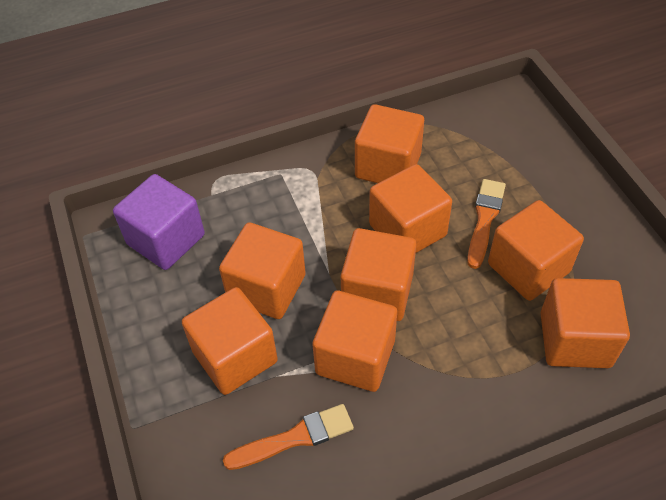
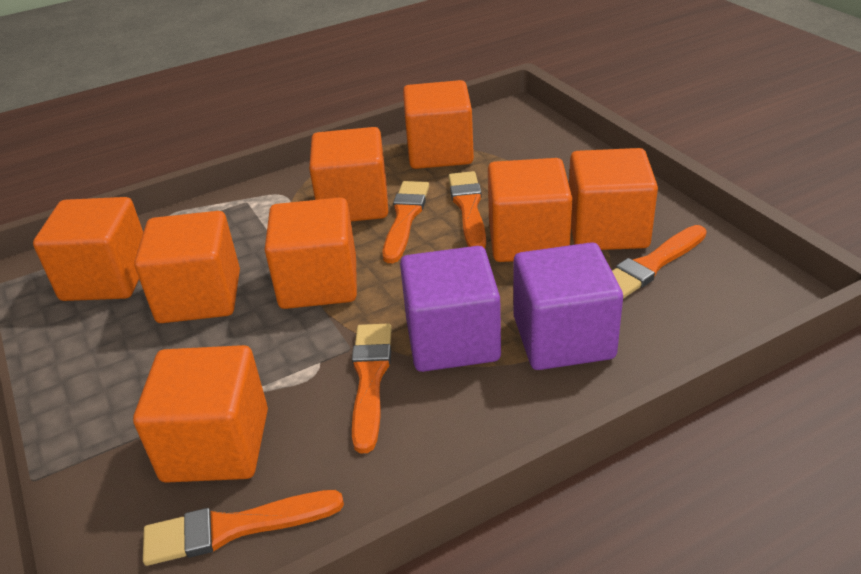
orange brush: [223,404,354,470] [467,179,506,269] = 2 -> [143,490,344,566] [352,323,392,453] [383,181,429,263] [448,171,486,249] [612,225,707,299] = 5
purple cube: [113,174,205,270] = 1 -> [400,246,501,372] [513,242,623,370] = 2

